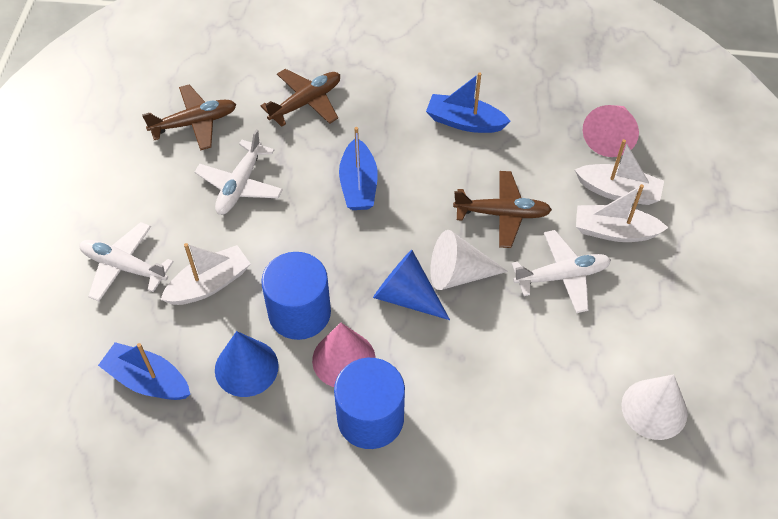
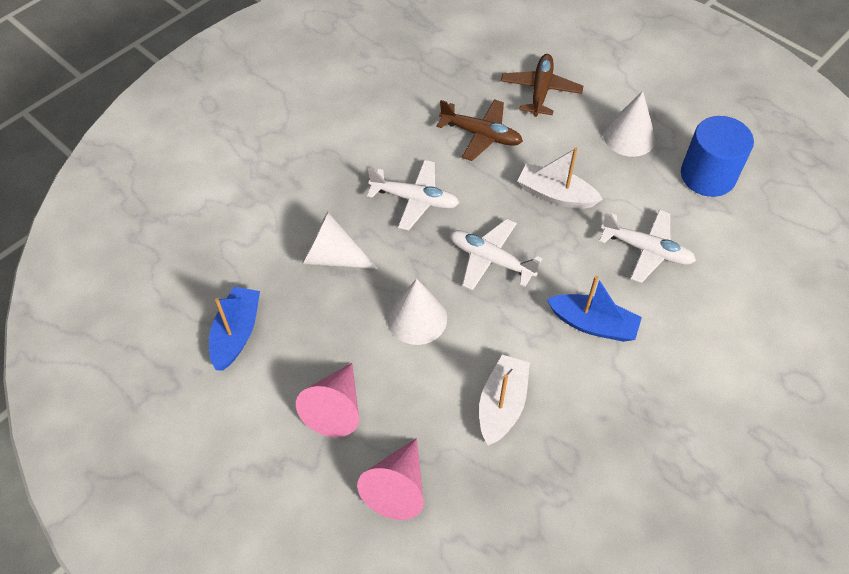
blue boat: [98,342,190,400] [339,127,378,210] [426,72,511,133] = 3 -> [209,286,260,371] [547,276,642,342] = 2
blue cone: [215,331,279,397] [373,250,450,320] = 2 -> none = 0
blue cylinder: [261,252,331,340] [334,358,405,449] = 2 -> [681,116,754,197] = 1
brown plane: [142,84,236,151] [261,69,340,127] [453,171,552,248] = 3 -> [436,99,523,161] [501,54,583,117] = 2
white boat: [160,243,251,305] [575,139,664,205] [576,184,668,242] = 3 -> [479,355,530,446] [517,148,603,208] = 2
white cone: [430,230,508,290] [622,374,688,440] = 2 -> [302,212,378,269] [387,279,447,345] [603,91,656,157] = 3

